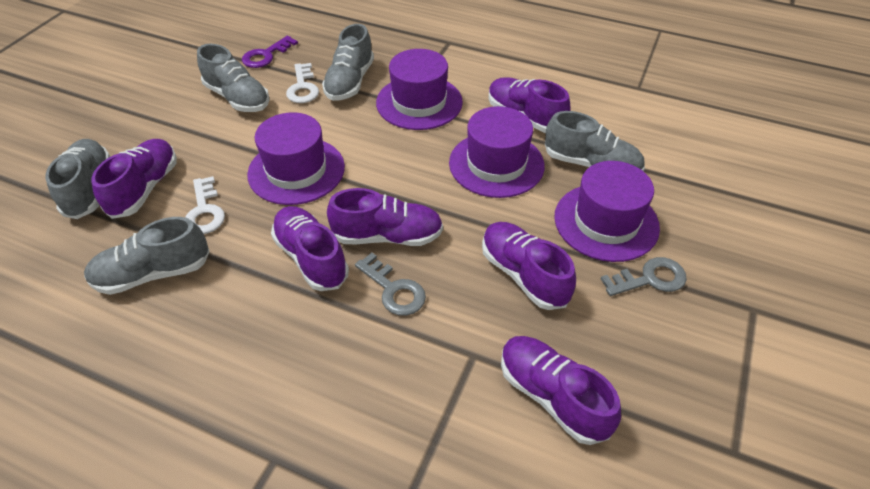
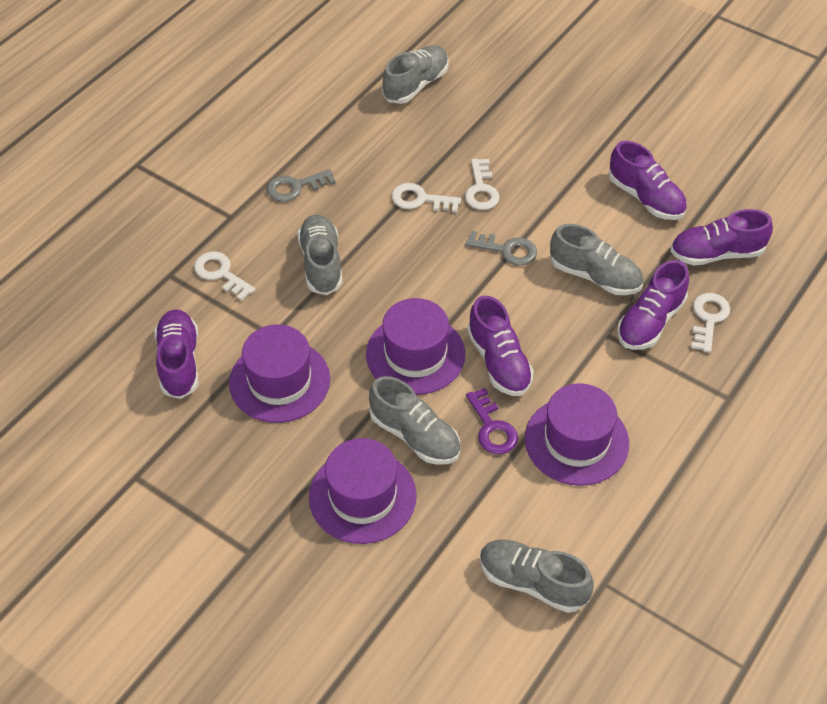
purple shoe: [91,139,177,219] [271,206,349,291] [327,188,443,246] [482,222,576,310] [489,77,571,133] [501,336,621,445] = 6 -> [155,309,198,399] [467,295,534,396] [608,141,687,220] [617,260,689,350] [671,209,773,265] = 5
white key: [185,176,225,234] [286,63,319,103] = 2 -> [194,252,255,301] [392,183,461,213] [465,159,500,210] [691,293,730,353] = 4

